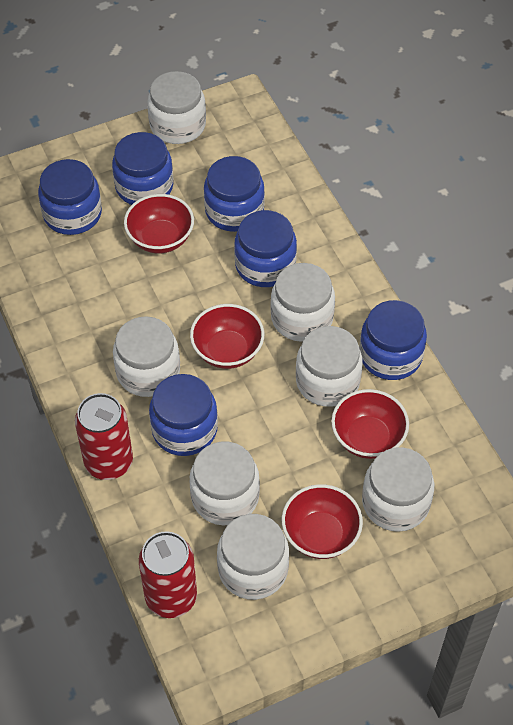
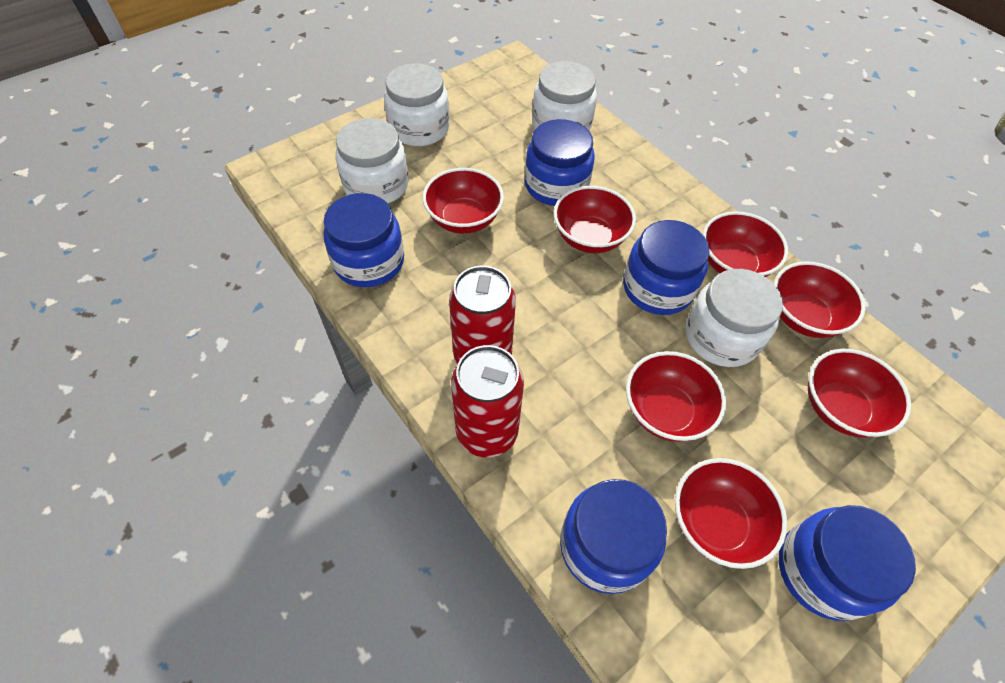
blue jar: [38,159,102,235] [112,132,173,205] [149,374,218,456] [204,156,265,232] [234,210,297,287] [360,300,427,380] = 6 -> [323,193,404,287] [525,119,595,206] [560,479,667,594] [623,220,710,315] [779,505,916,621] = 5
red bowl: [124,194,194,253] [190,304,264,369] [282,484,363,559] [331,389,409,459] = 4 -> [422,168,504,234] [553,186,636,253] [626,351,726,442] [675,458,787,569] [703,211,788,277] [774,261,866,338] [808,349,911,438] = 7
white jar: [113,316,180,397] [147,71,206,144] [189,442,260,525] [217,514,289,600] [271,263,335,342] [296,326,363,407] [362,447,434,532] = 7 -> [336,118,409,203] [384,63,449,146] [532,61,597,131] [686,269,783,367] = 4

